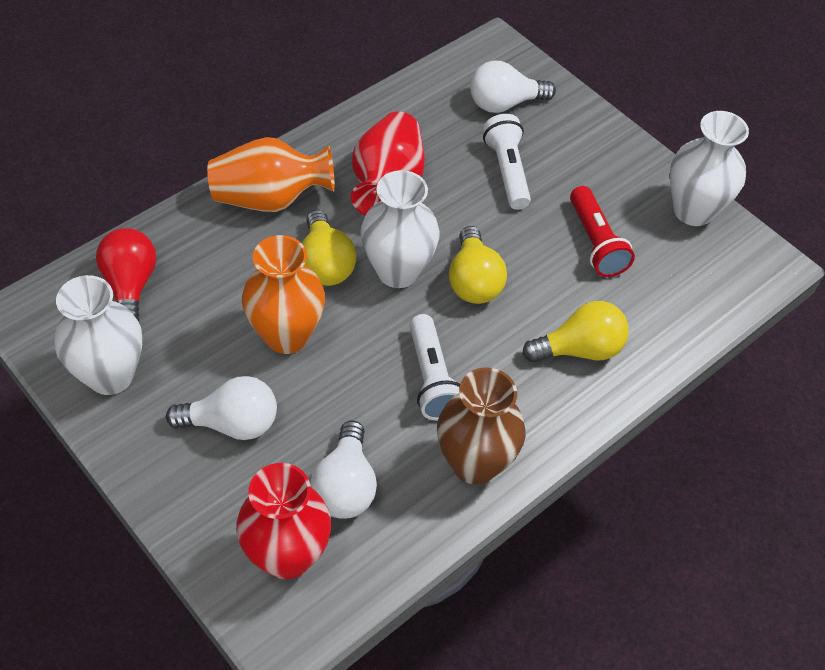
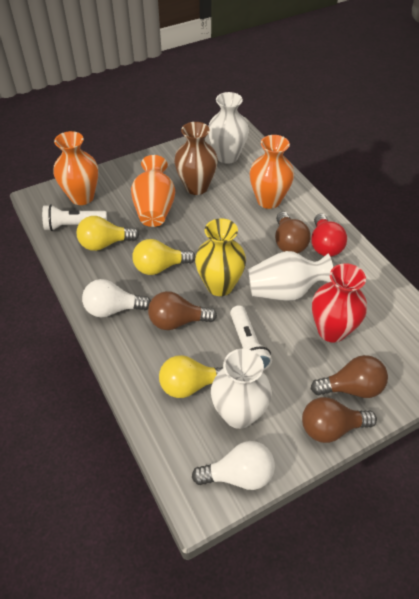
brown light bulb: none = 0 -> [148,291,217,330] [275,212,311,253] [302,397,377,443] [311,355,388,398] = 4
orange vase: [207,137,335,212] [242,235,325,354] = 2 -> [53,131,98,205] [131,155,175,227] [250,135,294,209] = 3
red flashlight: [570,186,635,277] = 1 -> none = 0
red vase: [236,463,331,579] [351,112,425,216] = 2 -> [312,263,367,343] = 1
white light bulb: [166,376,277,440] [310,421,377,519] [470,61,556,113] = 3 -> [82,279,151,318] [192,441,275,490] = 2
yellow vase: none = 0 -> [195,219,246,296] = 1

